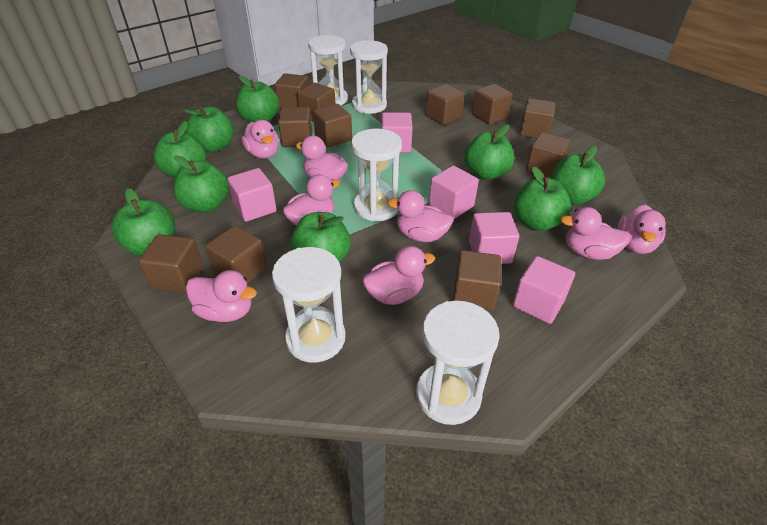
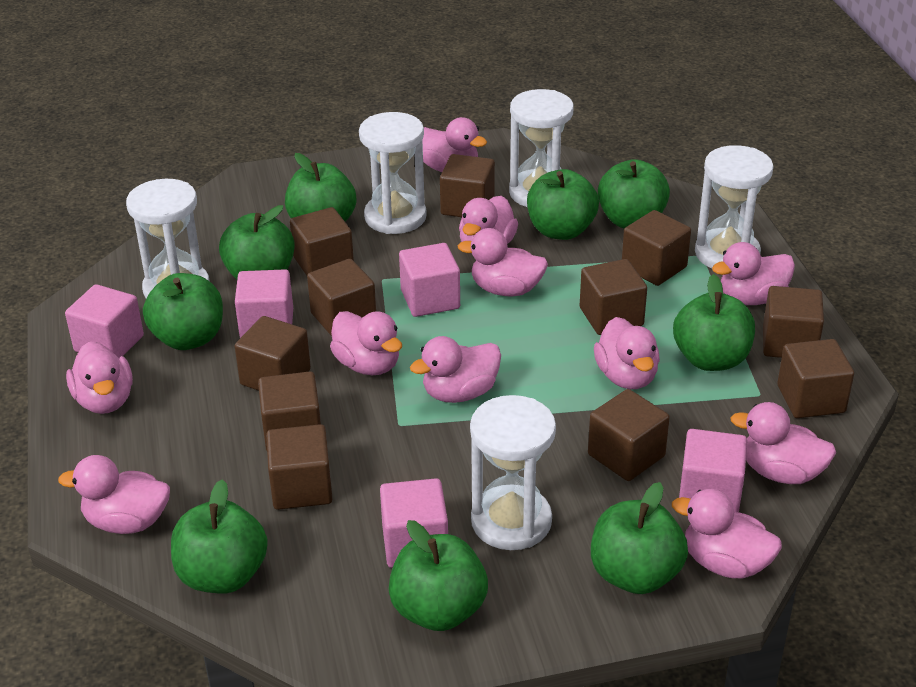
pink duck: [186,270,257,322] [241,120,279,159] [283,174,339,226] [296,136,348,180] [362,246,435,305] [388,190,453,242] [560,207,631,260] [618,205,666,254] = 8 -> [58,455,170,534] [66,341,133,414] [330,311,402,375] [410,336,501,403] [422,117,487,172] [458,228,548,296] [459,196,518,254] [594,317,660,389] [672,489,782,579] [712,242,795,305] [730,402,836,484] = 11

